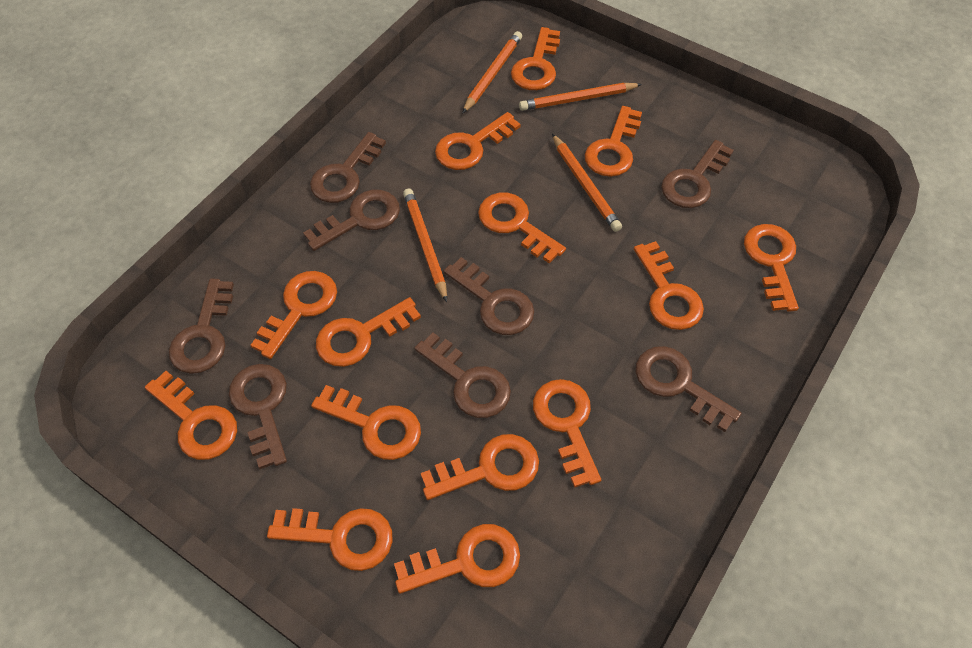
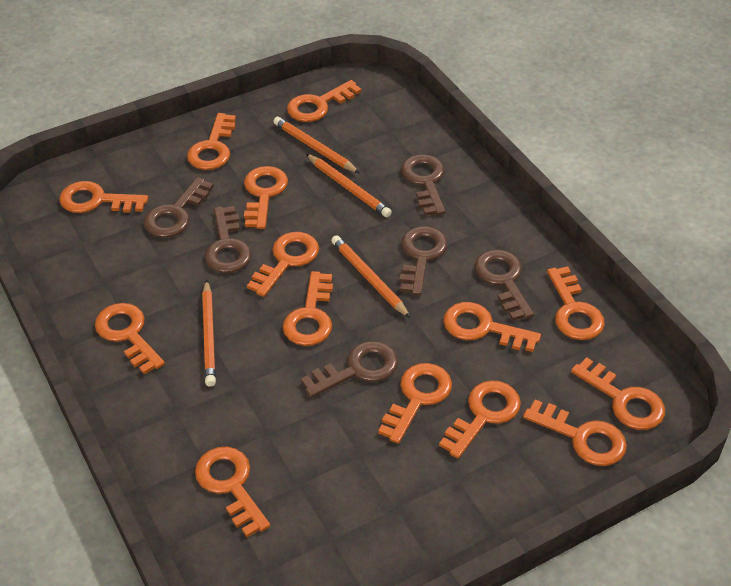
brown key: [169,279,234,374] [229,364,287,469] [303,189,400,251] [310,132,386,203] [414,333,511,418] [444,257,534,335] [635,346,741,432] [661,140,734,208] = 8 -> [144,177,214,238] [204,206,252,273] [301,341,398,398] [399,226,448,295] [401,154,446,216] [474,249,534,321] = 6

